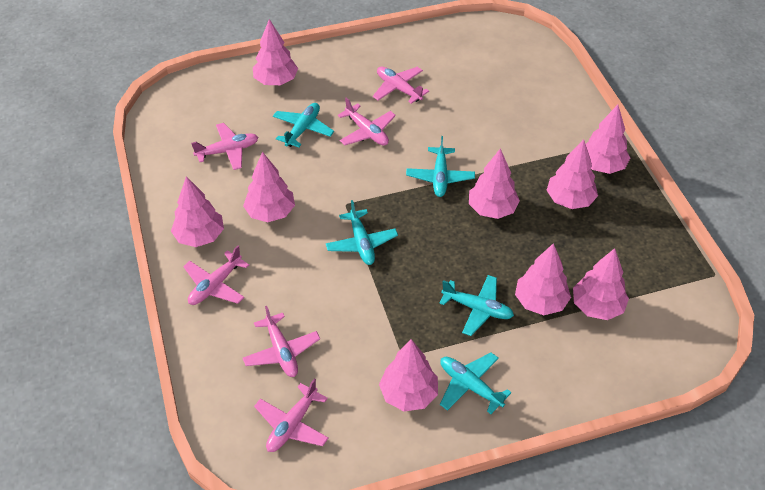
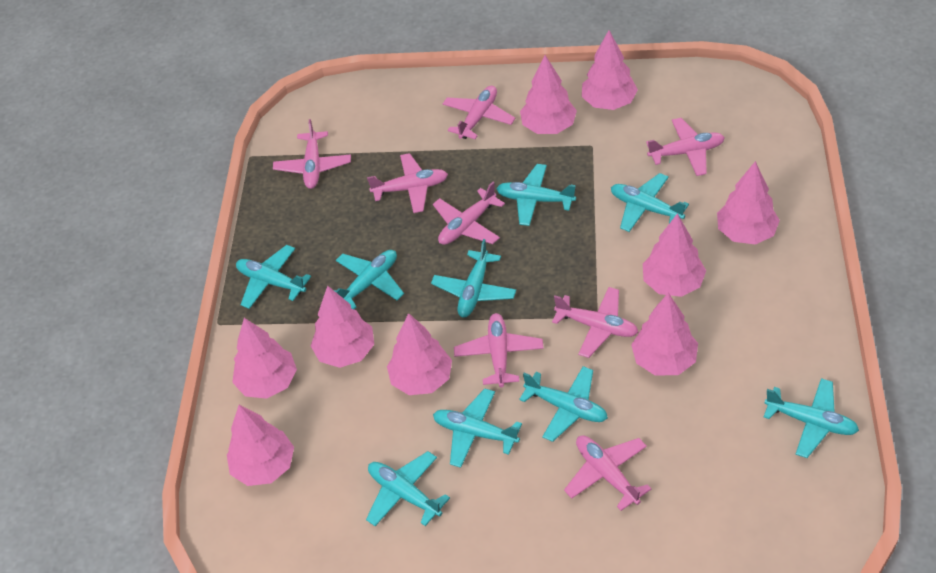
pink plane: [183,246,249,305] [191,123,258,170] [243,306,320,377] [254,379,329,452] [338,97,396,146] [373,67,429,104] = 6 -> [273,119,351,189] [367,153,448,213] [433,182,505,245] [443,86,515,139] [454,313,544,388] [552,287,638,358] [564,435,651,511] [646,118,725,176] = 8
turquoise plane: [273,103,334,147] [326,200,398,265] [406,136,475,197] [439,275,514,336] [440,352,512,414] = 5 -> [236,245,311,309] [334,250,404,309] [366,451,450,526] [431,239,516,318] [433,388,522,468] [496,164,576,226] [519,366,608,442] [611,173,689,232] [764,378,859,458] = 9

